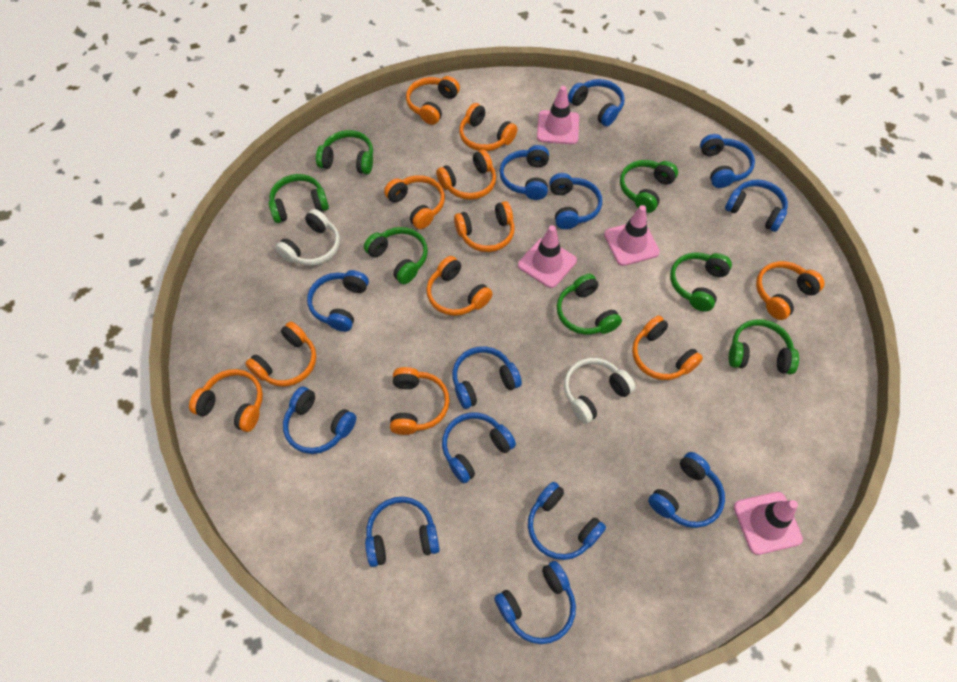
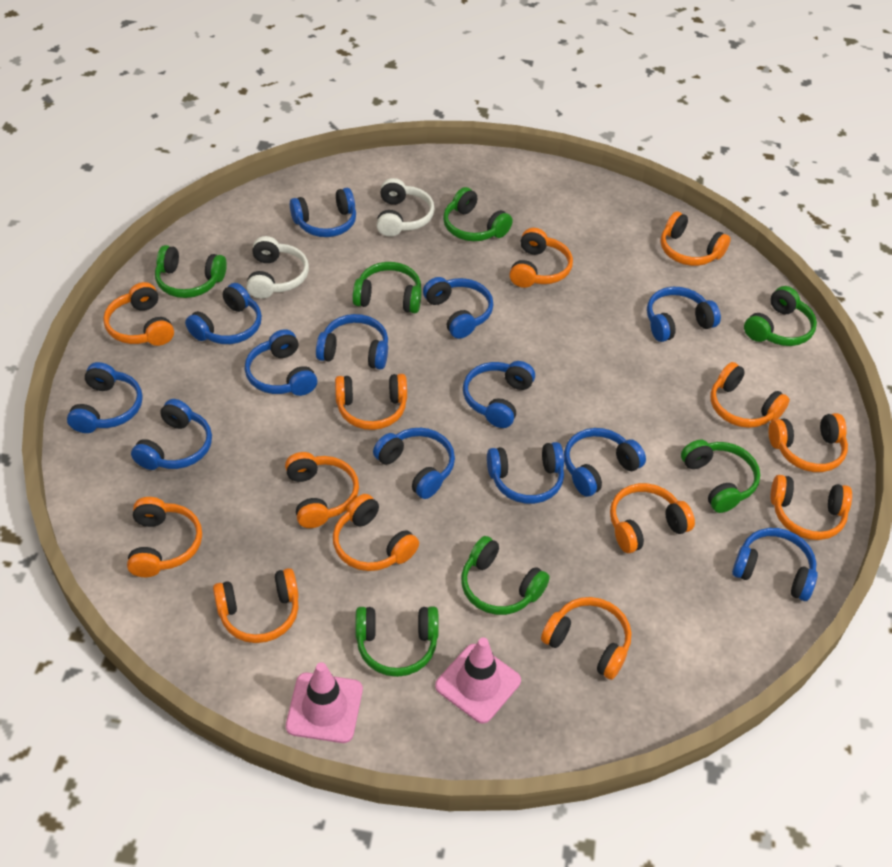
orange headphones: [189,369,263,432] [245,321,316,387] [384,175,445,229] [390,367,450,435] [406,76,460,125] [427,256,493,316] [436,149,496,200] [454,201,515,252] [459,103,518,151] [632,316,703,380] [756,261,825,320] = 11 -> [103,282,174,346] [127,497,202,577] [213,568,299,643] [285,452,359,528] [333,494,419,571] [335,374,407,430] [509,228,573,288] [541,597,631,680] [610,483,695,553] [661,211,731,266] [710,362,790,428] [769,413,848,472] [770,475,852,540] = 13
pink traffic cone: [518,225,577,288] [537,86,579,144] [604,205,660,266] [734,492,803,555] = 4 -> [286,662,363,743] [435,638,521,724] = 2

